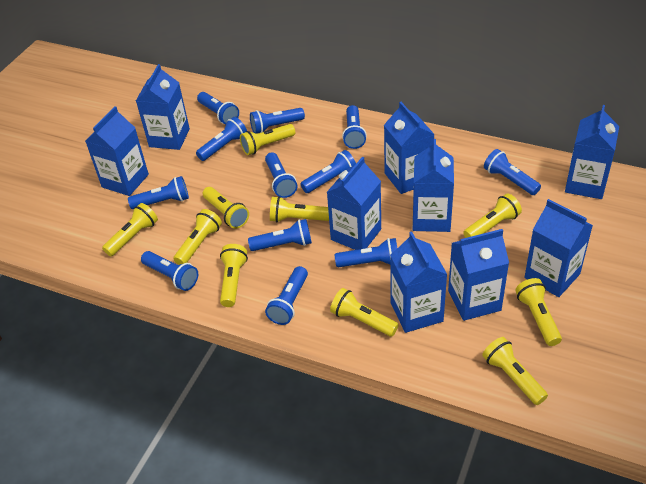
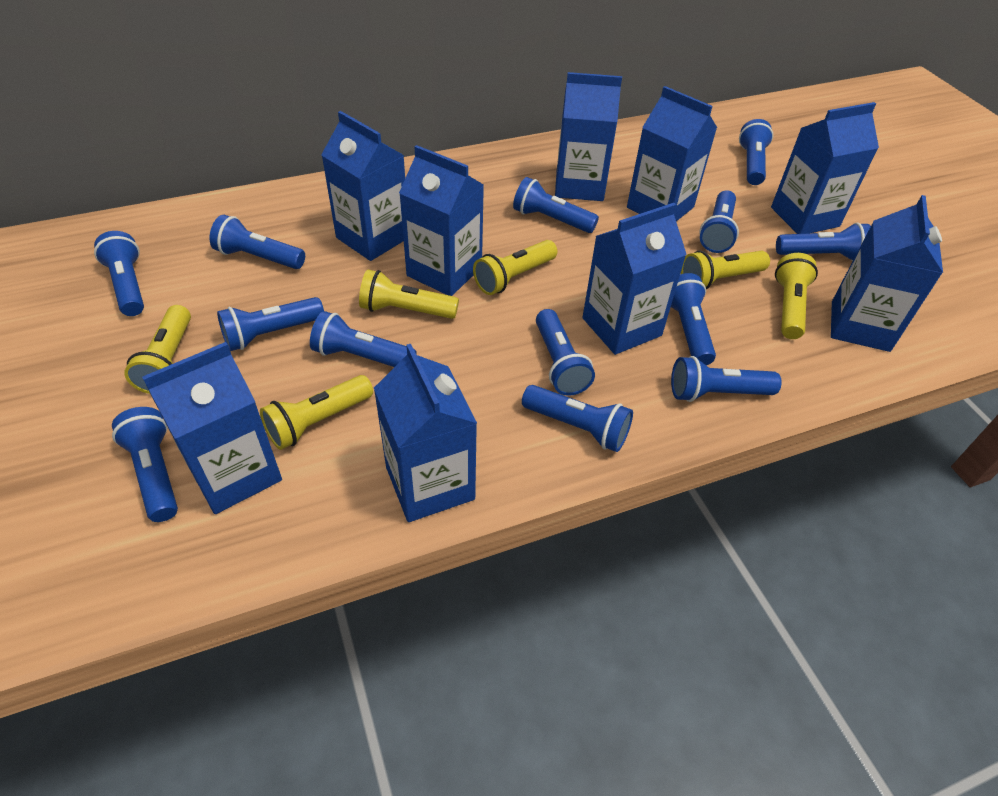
blue flashlight: [128,176,189,209] [141,251,198,291] [196,117,247,161] [197,92,239,125] [248,219,312,251] [250,108,305,134] [265,152,297,198] [265,266,308,325] [300,150,356,193] [334,238,397,267] [342,105,367,149] [484,149,541,195] = 12 -> [94,231,144,316] [112,407,178,522] [210,215,305,269] [217,297,324,351] [310,311,417,367] [513,177,599,233] [522,385,633,452] [536,309,595,396] [671,273,716,365] [671,356,782,402] [699,190,739,253] [739,119,773,185] [776,223,871,261] = 13
yellow flashlight: [102,203,158,256] [173,209,222,265] [202,187,249,229] [220,244,248,307] [240,124,295,155] [270,196,329,223] [330,288,399,337] [463,193,522,238] [482,337,548,405] [515,278,562,346] = 10 -> [124,305,191,394] [260,375,373,450] [359,270,459,319] [473,240,557,295] [681,250,770,289] [775,253,818,339] = 6

